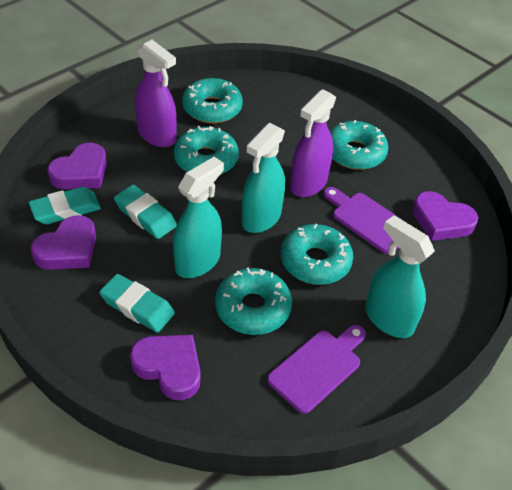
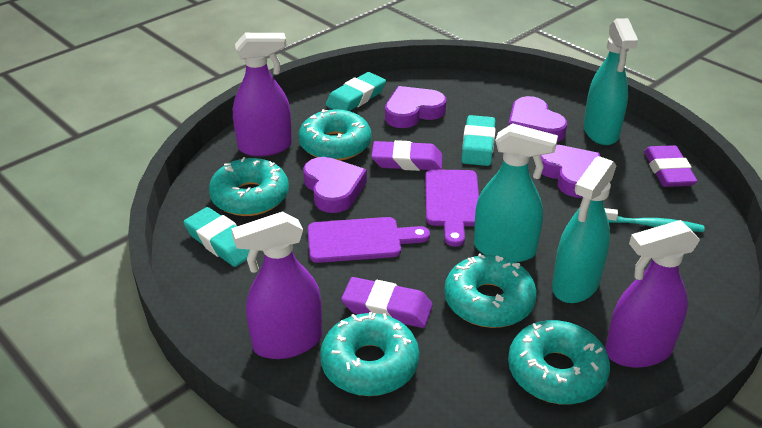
purple eraser: none = 0 -> [341,277,433,328] [371,140,443,171] [644,145,698,187] = 3
purple spray bottle: [135,40,177,147] [290,89,336,197] = 2 -> [231,211,322,359] [233,33,292,156] [605,220,700,368] = 3
turquoise toothbrush: none = 0 -> [604,208,705,232] = 1

